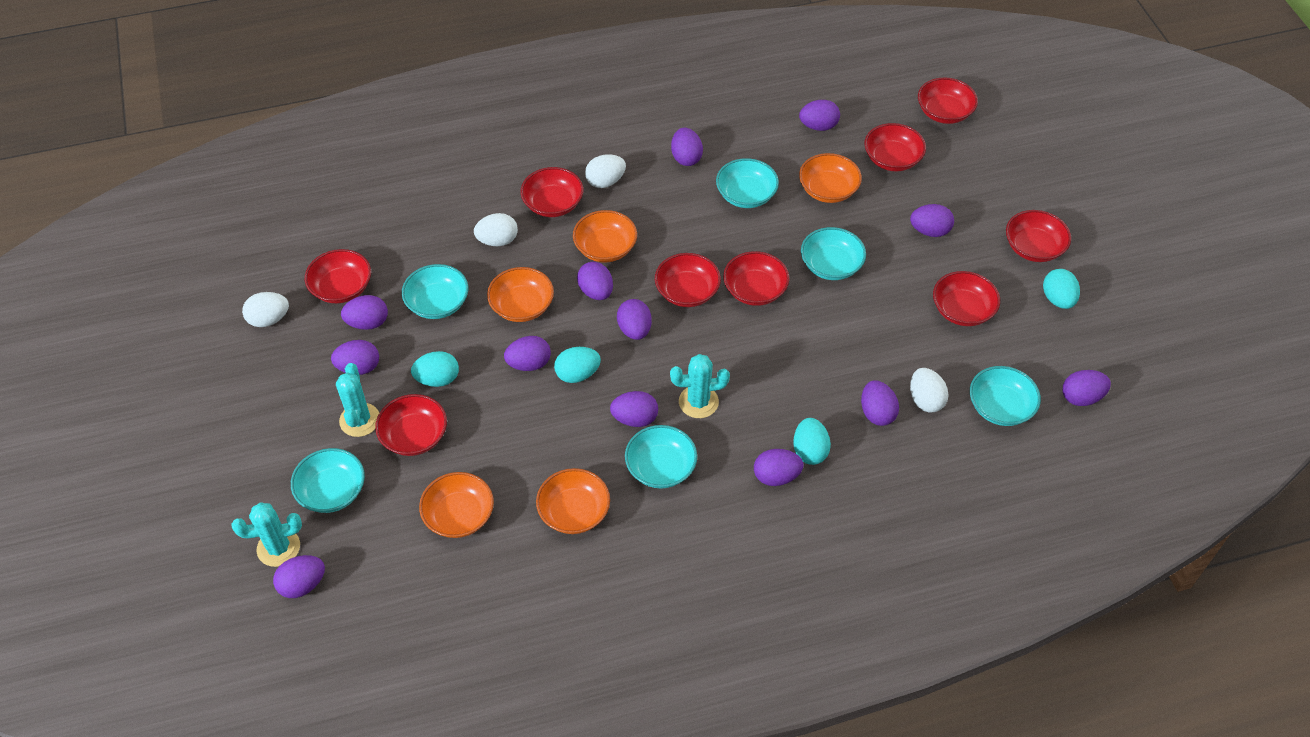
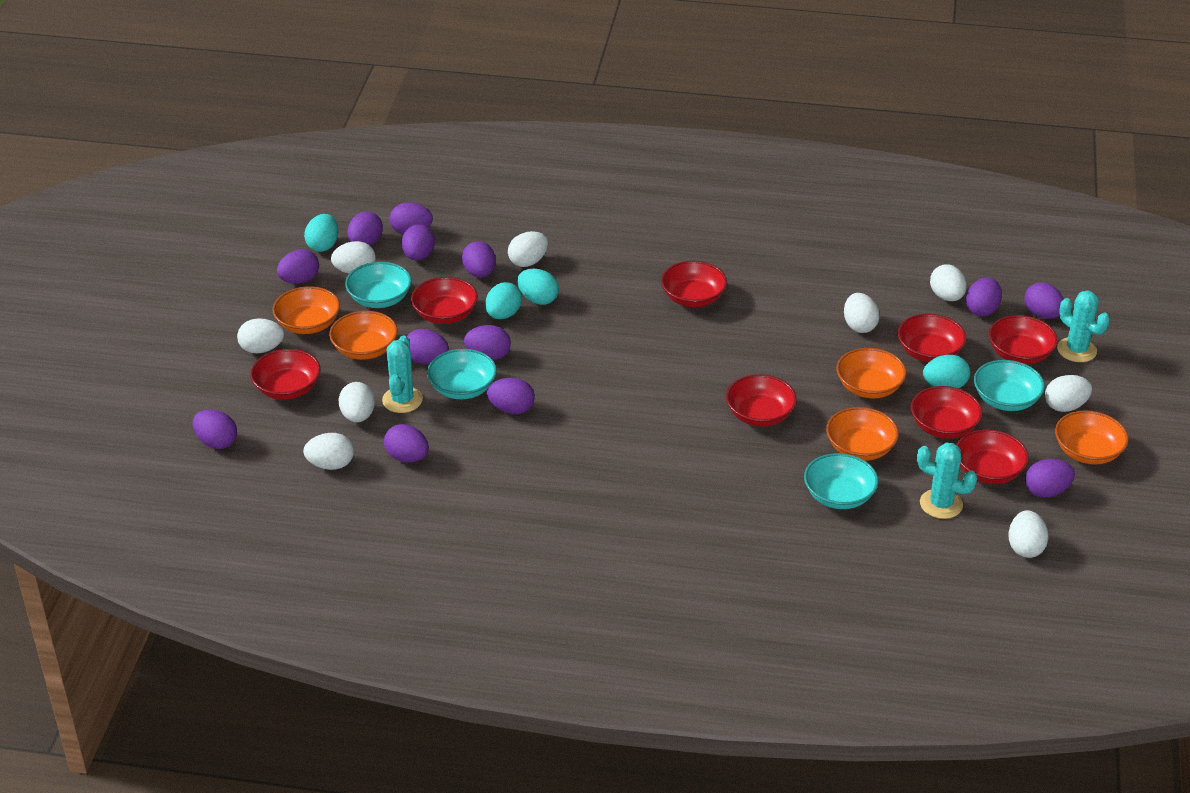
red bowl: [305,249,371,303] [375,394,447,456] [520,167,584,217] [655,253,721,307] [723,251,789,306] [864,123,926,171] [918,78,978,124] [933,271,1000,326] [1006,210,1071,262] = 9 -> [250,349,321,400] [411,277,478,324] [661,261,727,307] [726,374,797,427] [898,314,966,362] [911,386,983,439] [956,429,1029,484] [988,315,1058,364] = 8
turquoise bowl: [291,448,365,513] [402,264,468,319] [625,425,697,489] [716,158,779,208] [801,227,866,280] [970,366,1041,426] = 6 -> [345,262,412,308] [427,349,497,399] [804,453,878,509] [974,360,1045,411] = 4
white egg: [242,292,289,327] [474,213,518,246] [585,154,626,188] [910,368,949,413] = 4 -> [237,318,284,353] [303,433,354,470] [331,241,376,274] [339,382,375,422] [508,231,548,267] [844,293,880,333] [930,264,967,301] [1008,510,1048,558] [1045,375,1092,412] = 9

